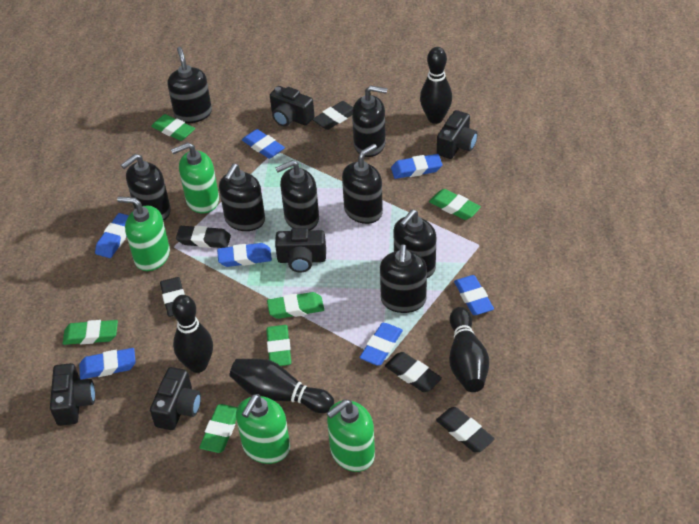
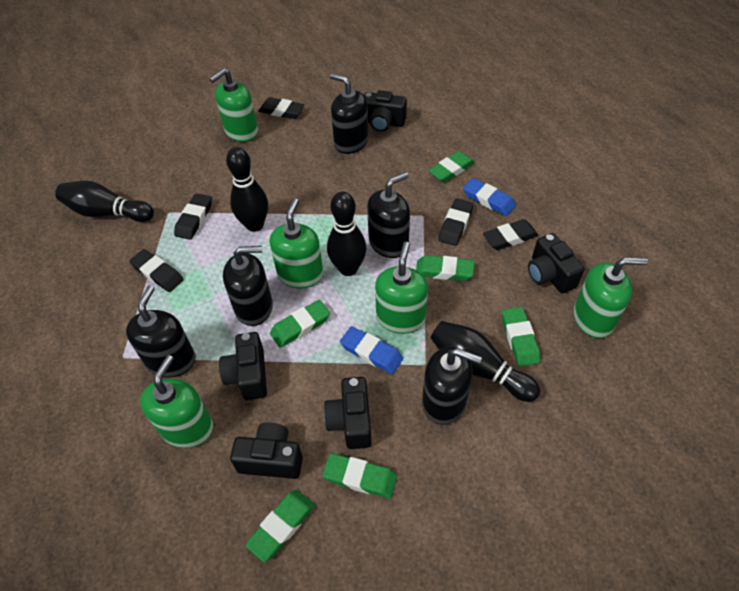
black soap dispenser: [121,154,171,221] [168,47,212,123] [219,164,265,231] [276,160,319,231] [342,144,383,224] [352,85,388,157] [380,244,427,313] [393,210,436,278] = 8 -> [126,285,196,378] [223,246,273,326] [330,73,369,154] [367,172,410,258] [422,347,482,425] = 5
blue eraser: [79,348,136,380] [95,213,129,258] [217,243,272,267] [242,129,285,159] [359,323,403,366] [391,154,442,179] [454,275,494,315] = 7 -> [340,326,403,374] [463,178,516,216] = 2
green soap dispenser: [117,196,170,271] [171,142,219,213] [236,394,290,464] [327,399,375,472] = 4 -> [140,355,213,448] [209,68,258,142] [270,198,323,288] [375,241,428,334] [573,257,648,338] = 5

